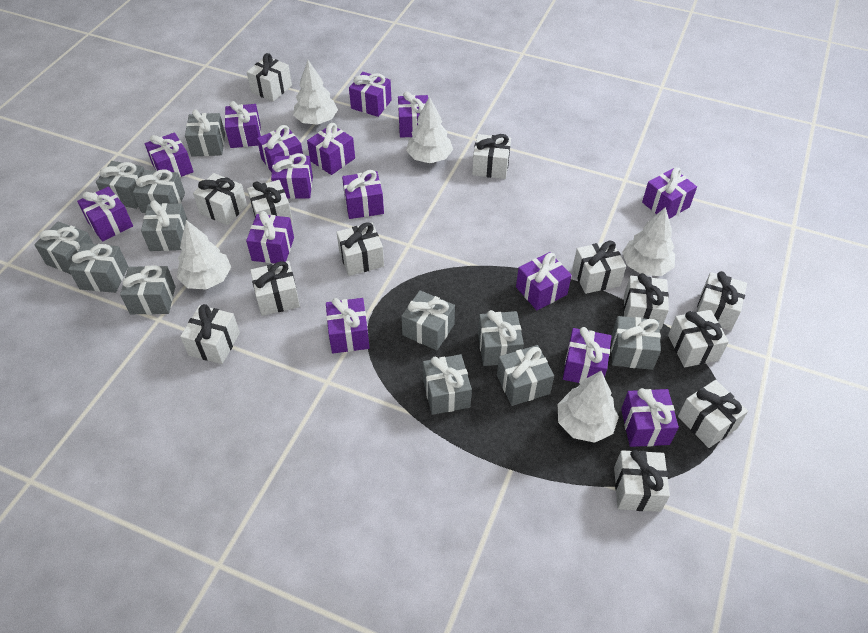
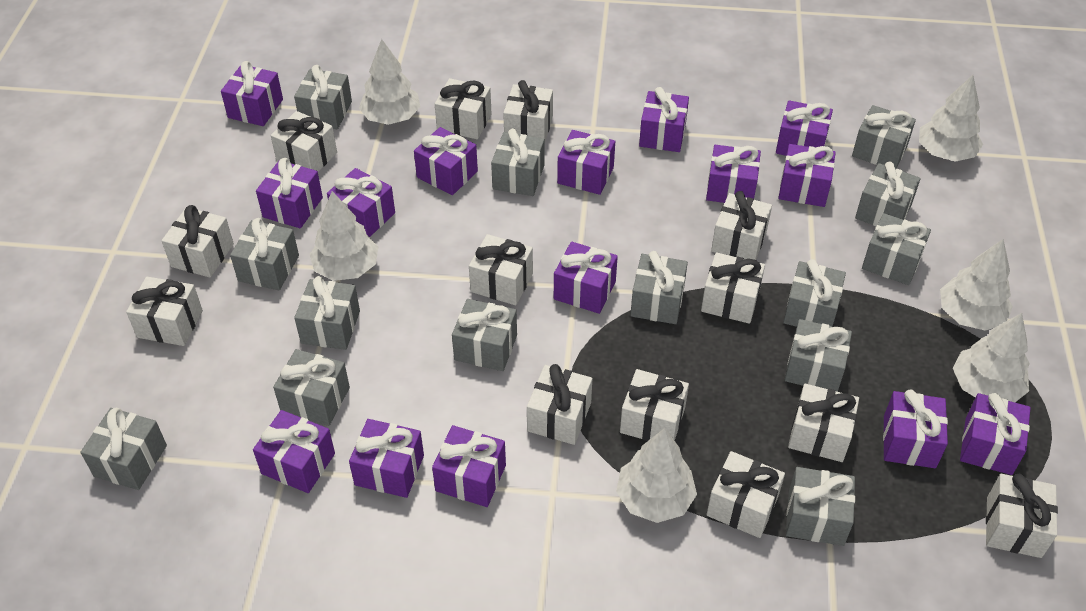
grey gift: [34,221,93,274] [68,243,128,293] [96,161,145,209] [120,265,176,315] [133,169,185,213] [141,200,188,251] [185,110,225,157] [401,290,455,350] [423,354,472,415] [478,310,524,366] [497,345,554,406] [611,316,661,370] = 12 -> [80,408,167,490] [230,218,299,290] [273,349,350,426] [294,65,352,129] [294,276,360,350] [452,299,517,371] [491,128,545,196] [630,251,688,324] [783,259,846,327] [785,319,852,392] [786,467,855,546] [852,105,916,169] [855,161,921,226] [862,213,931,285] = 14
white tree: [177,220,231,290] [293,60,338,125] [406,97,453,163] [557,371,619,443] [622,207,675,276] = 5 -> [310,191,378,281] [359,39,421,125] [616,428,697,523] [919,75,983,162] [940,239,1013,331] [953,313,1030,402] = 6

